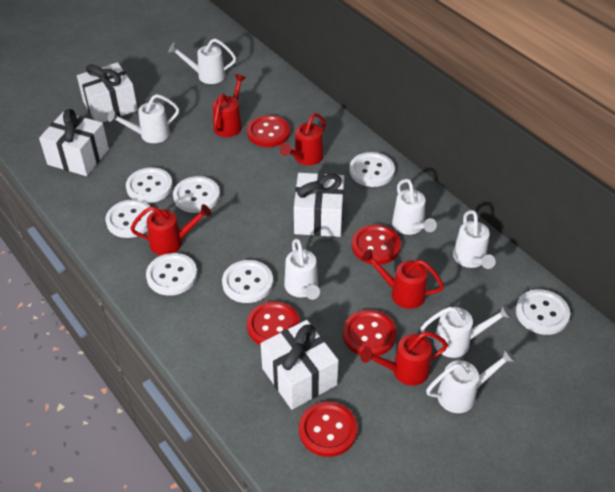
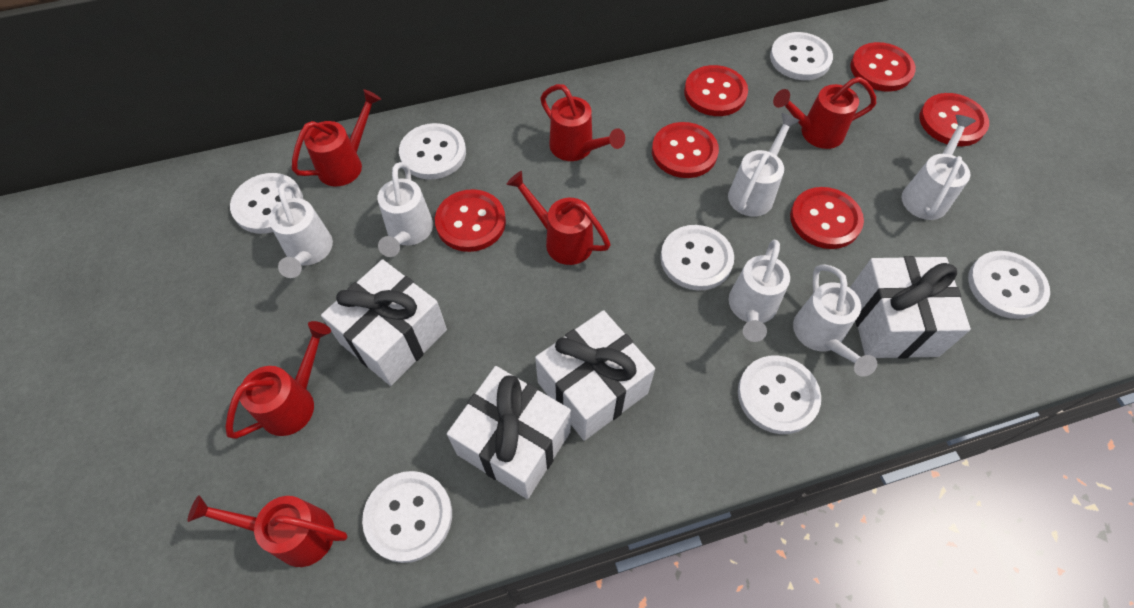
red button: [247,115,290,147] [247,301,300,345] [299,401,357,457] [343,309,397,356] [352,224,401,265] = 5 -> [435,189,506,252] [652,122,719,178] [684,65,748,116] [790,187,864,249] [850,42,916,92] [919,93,989,146] = 6
red watering can: [130,204,211,255] [213,74,246,137] [279,113,326,165] [361,249,444,309] [361,331,448,386] = 5 -> [187,495,348,567] [226,321,331,439] [292,89,381,186] [506,171,611,265] [540,84,625,161] [773,77,876,149] = 6
white watering can: [108,94,179,143] [168,39,236,84] [284,238,320,300] [392,179,437,235] [420,304,512,358] [426,348,515,413] [453,210,496,269] = 7 -> [269,182,333,278] [378,162,433,257] [728,113,800,217] [729,240,790,342] [793,264,877,377] [902,115,976,220] = 6

